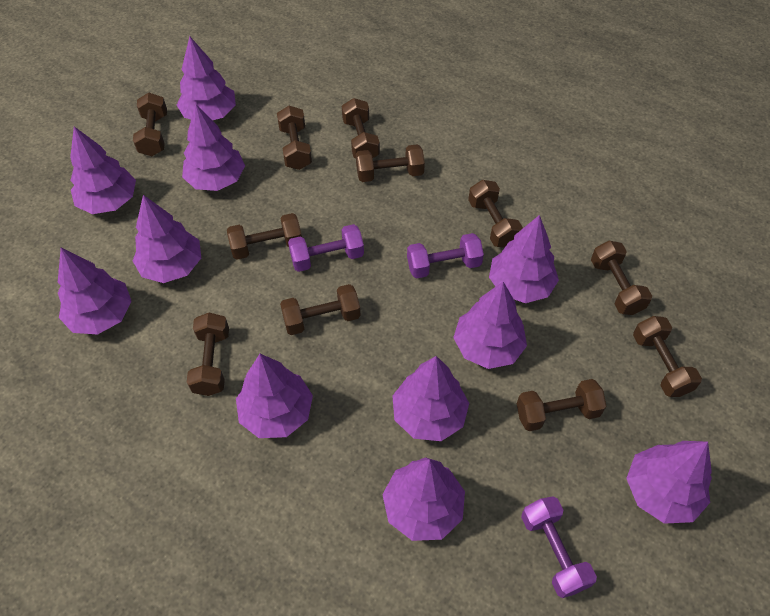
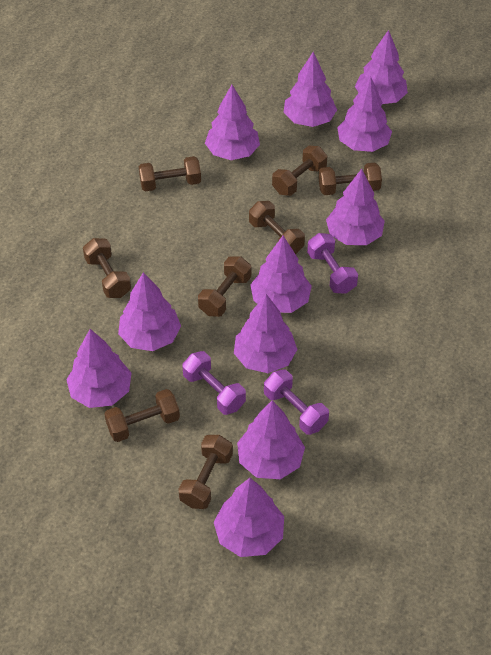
brown dumbbell: [133,93,167,156] [187,313,229,396] [227,213,302,259] [277,106,312,170] [280,284,361,335] [342,98,380,158] [356,144,425,182] [468,180,523,248] [517,379,607,431] [591,241,652,315] [633,316,702,397] = 11 -> [83,238,131,298] [104,389,180,442] [138,156,201,191] [178,435,233,509] [198,256,251,317] [249,201,305,254] [272,146,327,196] [318,163,382,195] = 8

